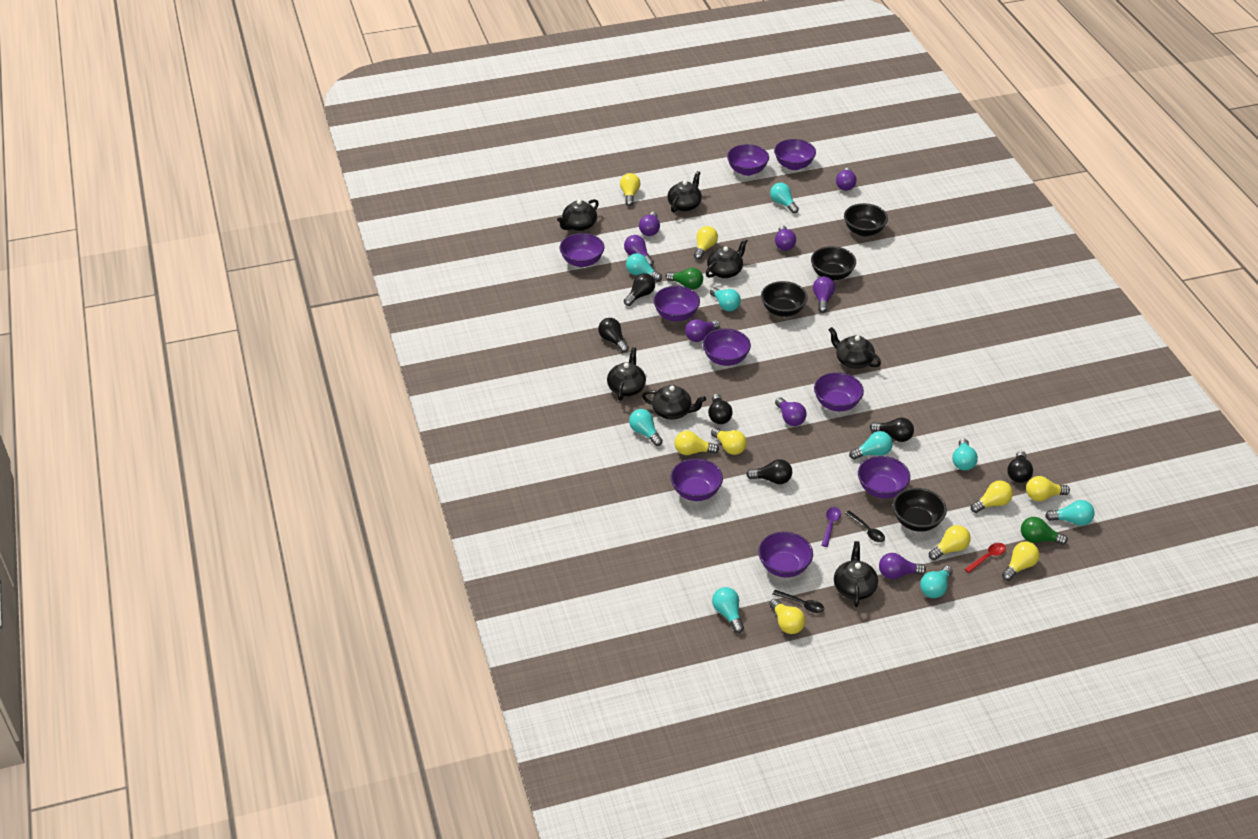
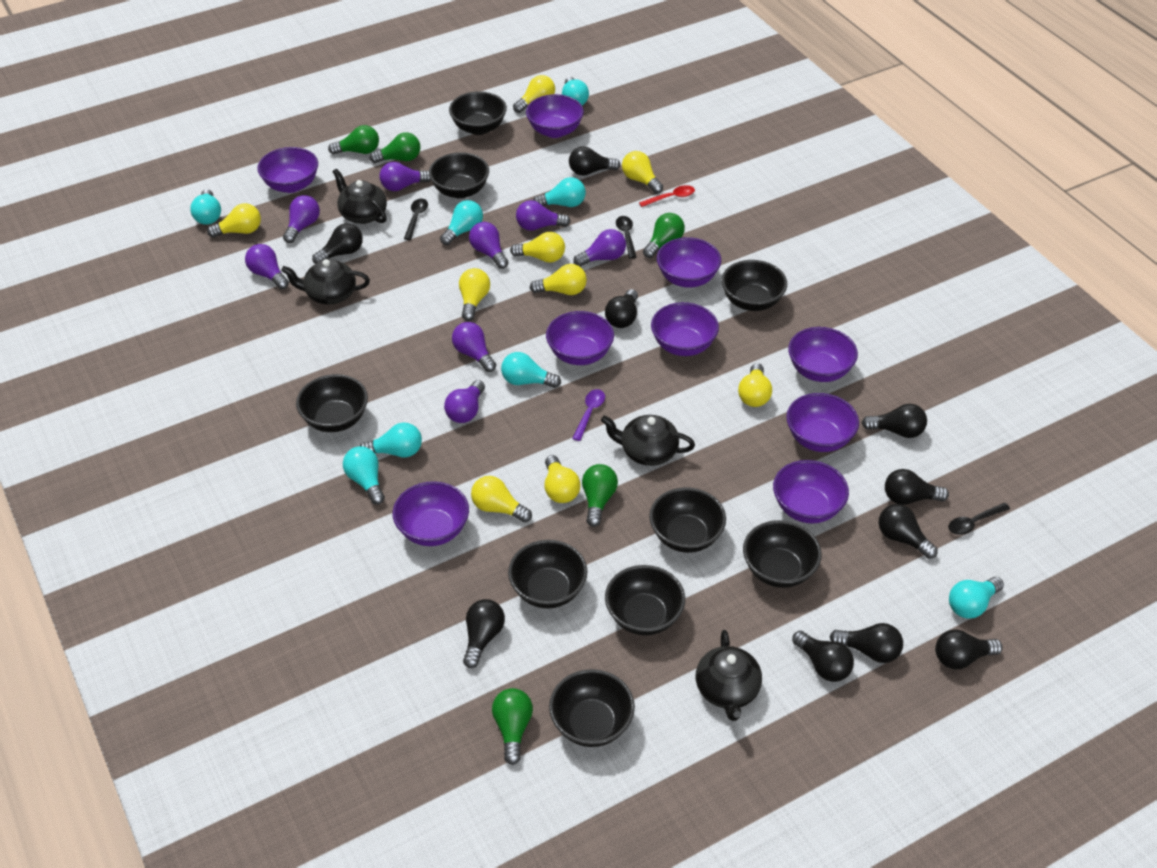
black bowl: [761,281,808,317] [811,246,856,281] [844,203,888,237] [893,488,947,532] = 4 -> [296,374,368,432] [429,152,489,199] [449,91,507,135] [508,540,587,609] [549,669,635,747] [605,565,685,635] [649,487,726,553] [721,260,787,311] [743,520,822,588] = 9
black light bulb: [598,318,629,353] [624,273,655,306] [708,394,733,424] [746,459,792,484] [870,417,914,442] [1007,451,1033,483] = 6 -> [312,223,363,264] [463,599,505,668] [569,146,620,176] [605,289,638,328] [792,631,854,682] [830,623,903,663] [862,404,927,438] [879,504,938,559] [885,469,949,505] [935,629,1003,669] = 10
black spoon: [773,590,824,613] [845,511,885,542] = 2 -> [404,199,428,240] [616,216,636,259] [948,503,1010,535] = 3
black teapot: [557,199,599,231] [607,347,646,401] [642,385,706,420] [667,171,702,212] [706,238,748,278] [829,327,881,369] [834,541,878,607] = 7 -> [281,259,370,305] [333,169,387,224] [601,415,695,466] [696,630,762,721] = 4
green light bulb: [666,268,703,290] [1021,517,1068,545] = 2 -> [328,125,379,155] [370,132,421,163] [492,688,533,765] [582,464,618,527] [643,213,685,258] = 5
turquoise light bulb: [626,253,662,282] [629,409,663,446] [710,287,741,311] [712,587,744,633] [770,182,799,214] [849,431,893,460] [920,566,953,598] [952,439,978,471] [1045,500,1095,526] = 9 -> [190,189,221,225] [343,446,385,505] [360,423,422,457] [440,200,483,245] [501,352,561,388] [533,177,586,207] [562,77,589,105] [949,577,1004,618] = 8

